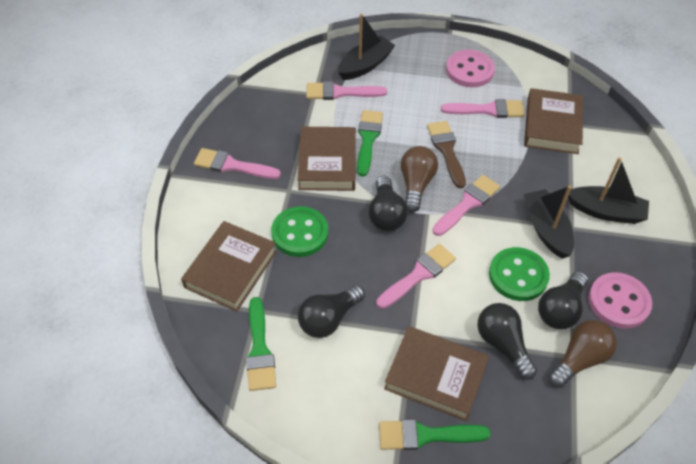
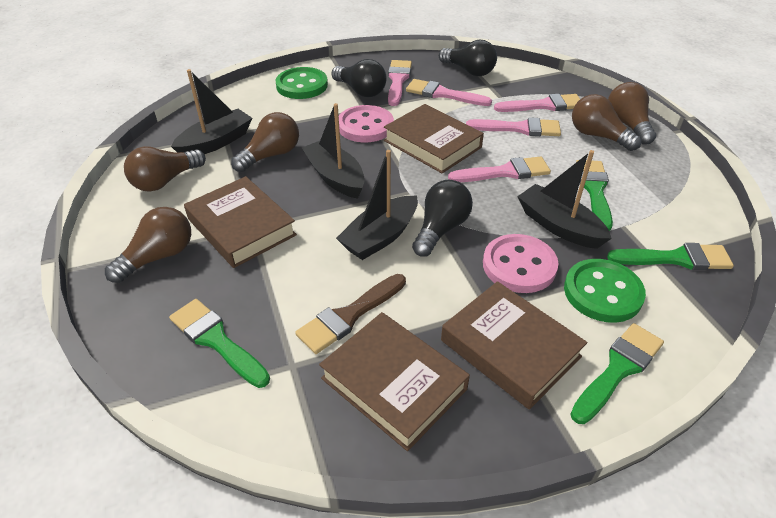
black boat: [338,14,395,80] [523,185,574,259] [568,157,649,224] = 3 -> [171,69,252,154] [302,103,365,199] [336,150,418,260] [517,150,612,249] = 4
black light bulb: [298,285,365,338] [368,175,408,231] [477,303,537,380] [538,271,588,329] = 4 -> [332,59,387,97] [412,180,473,256] [439,40,497,76] = 3
brown light bulb: [401,146,438,213] [548,320,617,388] = 2 -> [105,207,191,283] [124,146,206,192] [231,112,299,172] [572,94,641,151] [608,82,656,145] = 5
green brush: [246,297,276,391] [357,110,383,177] [379,419,491,450] = 3 -> [169,299,270,388] [570,323,664,424] [576,160,613,231] [607,243,734,270] = 4

